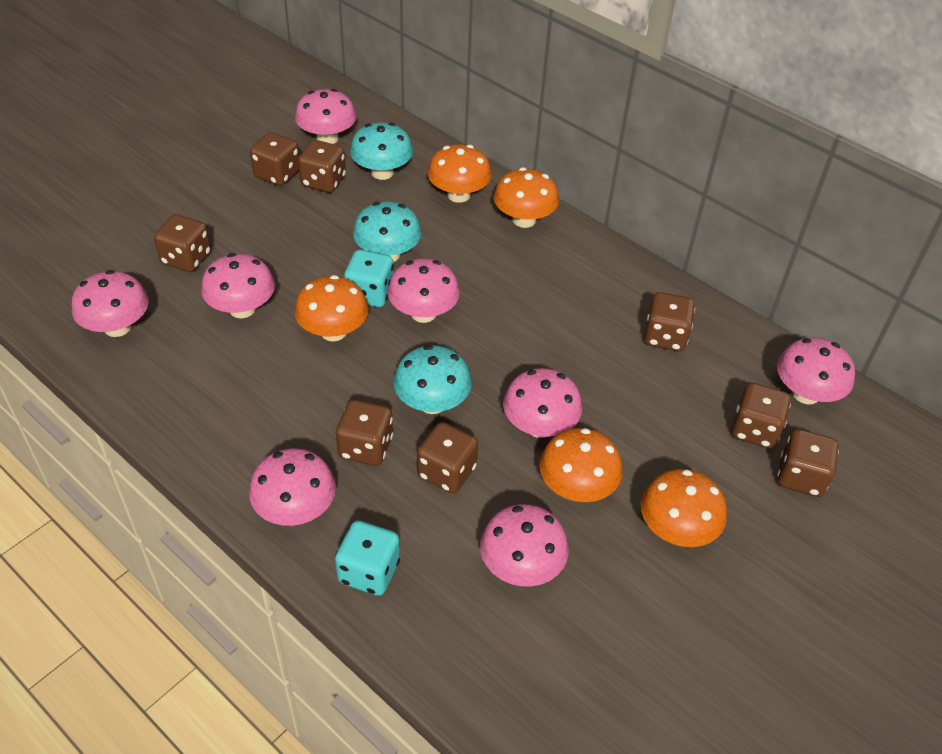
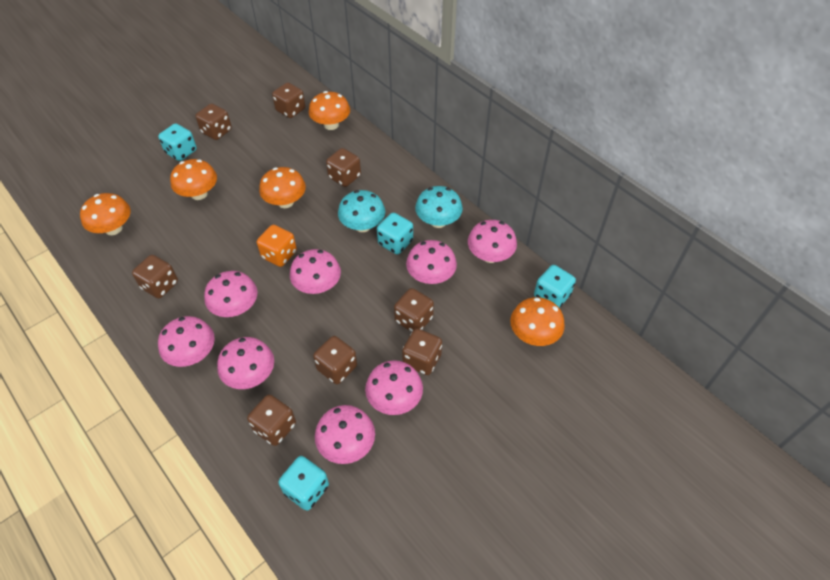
orange dice: none = 0 -> [257,225,297,267] = 1
turquoise dice: [335,521,400,596] [344,250,394,307] = 2 -> [158,123,197,161] [278,456,329,511] [377,212,413,255] [534,265,576,308] = 4
turquoise mushroom: [350,123,413,180] [353,201,422,262] [393,345,472,414] = 3 -> [338,190,385,232] [415,186,463,228] = 2

